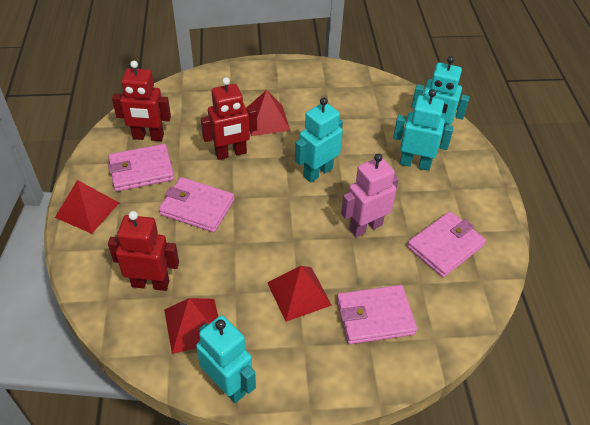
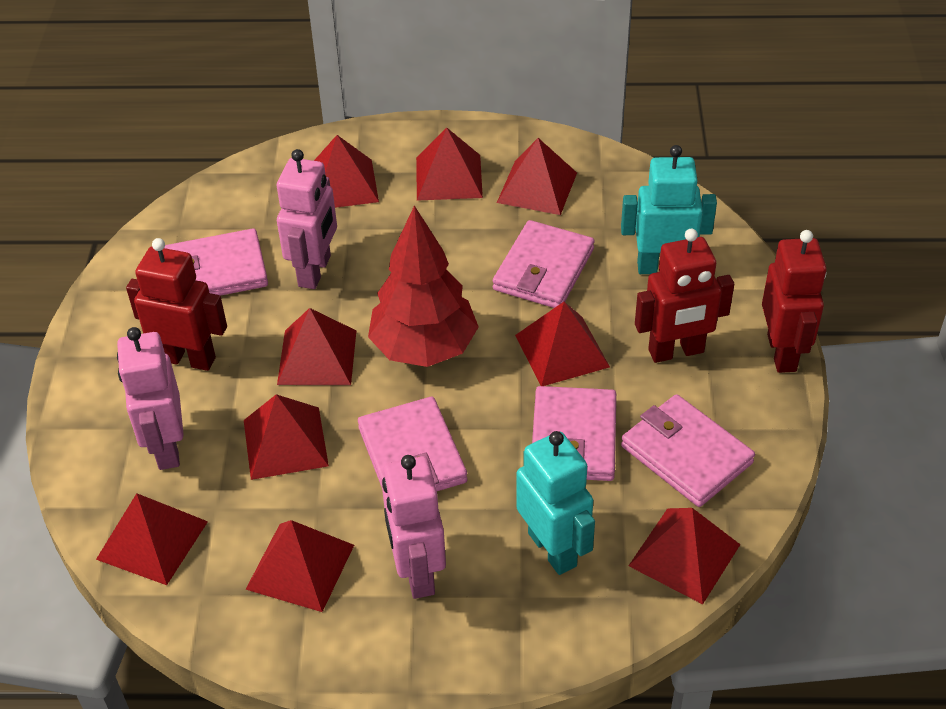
pink robot: [341,153,399,237] = 1 -> [117,327,184,470] [277,149,337,289] [382,455,446,599] = 3
pink wallet: [108,144,174,191] [159,177,234,232] [337,285,417,344] [407,211,486,277] = 4 -> [164,229,268,296] [358,397,467,491] [493,220,595,308] [532,386,616,481] [621,394,755,507] = 5
red pyramid: [55,180,119,234] [164,298,218,354] [246,90,290,136] [267,266,332,322] = 4 -> [96,493,208,585] [244,394,329,480] [245,520,354,612] [277,308,356,385] [314,135,379,208] [416,128,483,201] [497,138,577,215] [515,302,610,386] [628,508,740,604] = 9
red tree: none = 0 -> [368,206,479,367] = 1
turquoise robot: [196,315,256,403] [295,98,343,183] [393,89,454,171] [411,56,470,136] = 4 -> [517,431,595,575] [621,145,717,274] = 2

